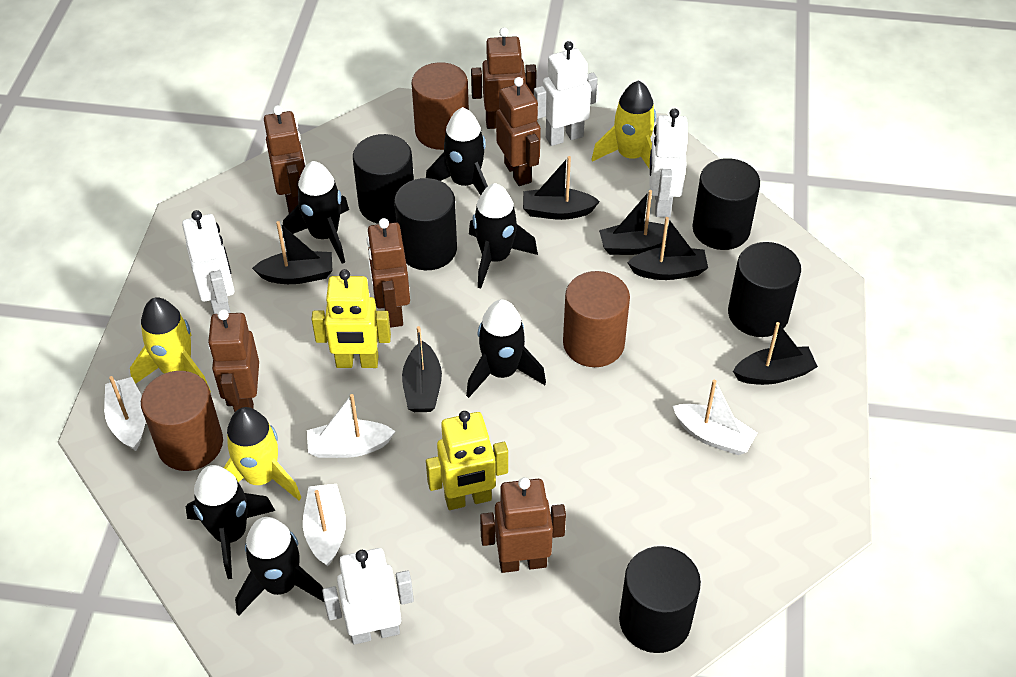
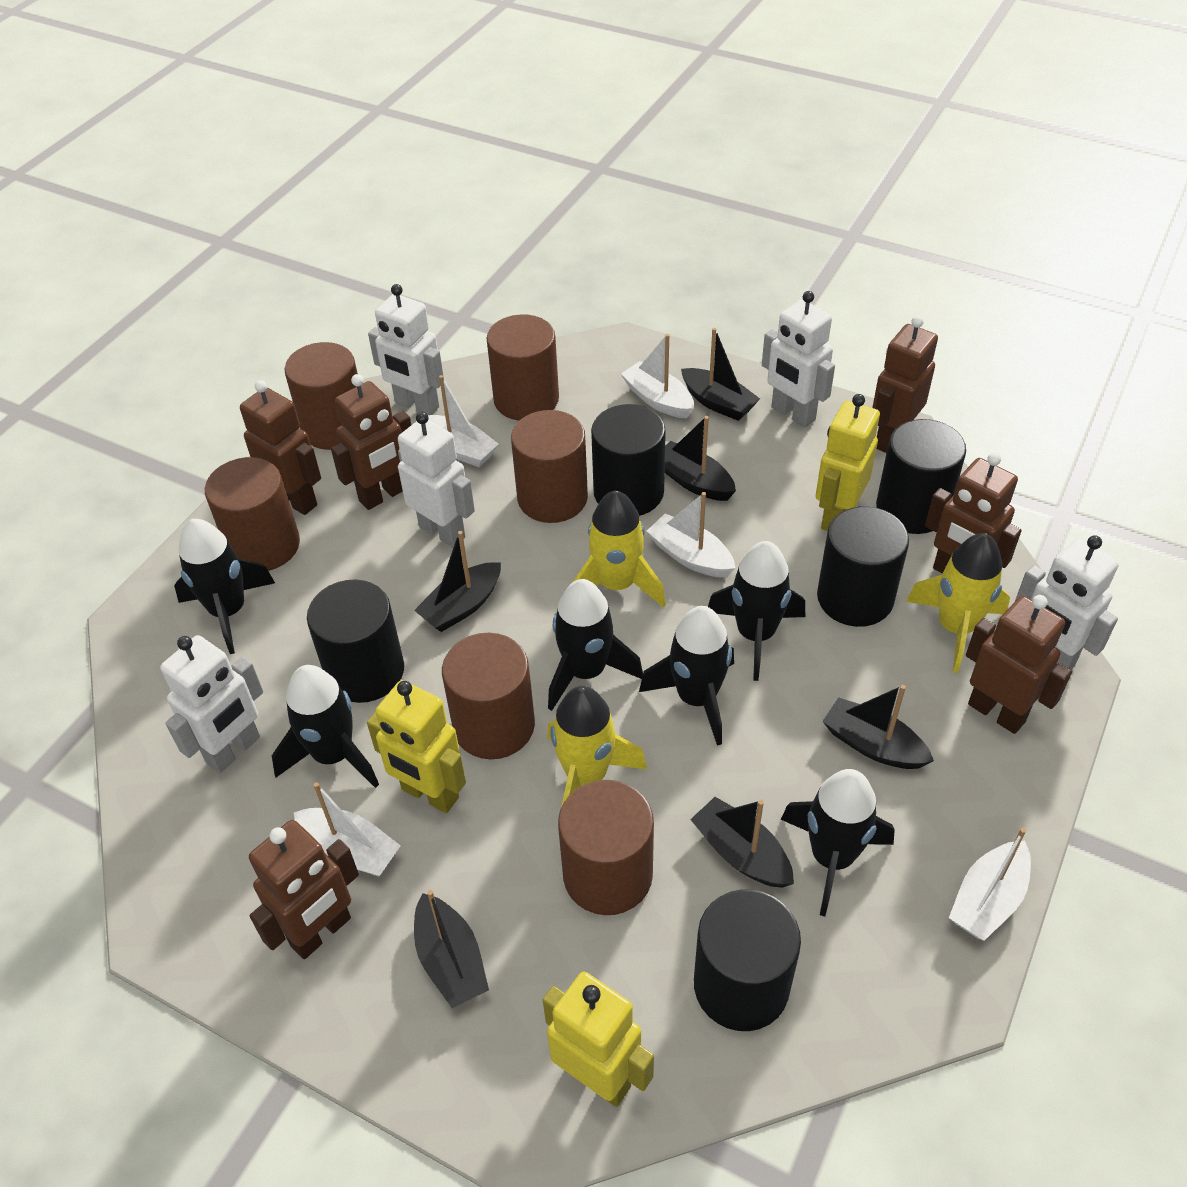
brown cylinder: [141,371,223,471] [412,62,469,150] [563,271,630,367] = 3 -> [205,457,300,571] [285,342,358,450] [442,633,535,759] [486,314,559,421] [511,410,588,523] [558,780,654,915] = 6
white boat: [104,376,146,451] [303,484,346,566] [307,394,396,458] [673,380,757,455] = 4 -> [293,782,401,876] [428,375,499,467] [621,334,694,419] [647,492,735,577] [949,828,1031,941] = 5
white robot: [182,210,235,314] [322,548,414,644] [534,41,597,146] [649,108,688,217] = 4 -> [160,635,263,773] [368,284,444,415] [398,411,475,548] [762,291,835,427] [1015,535,1119,670] = 5
yellow robot: [312,269,391,368] [426,411,508,510] = 2 -> [367,680,466,813] [543,972,654,1107] [816,394,880,531] = 3

